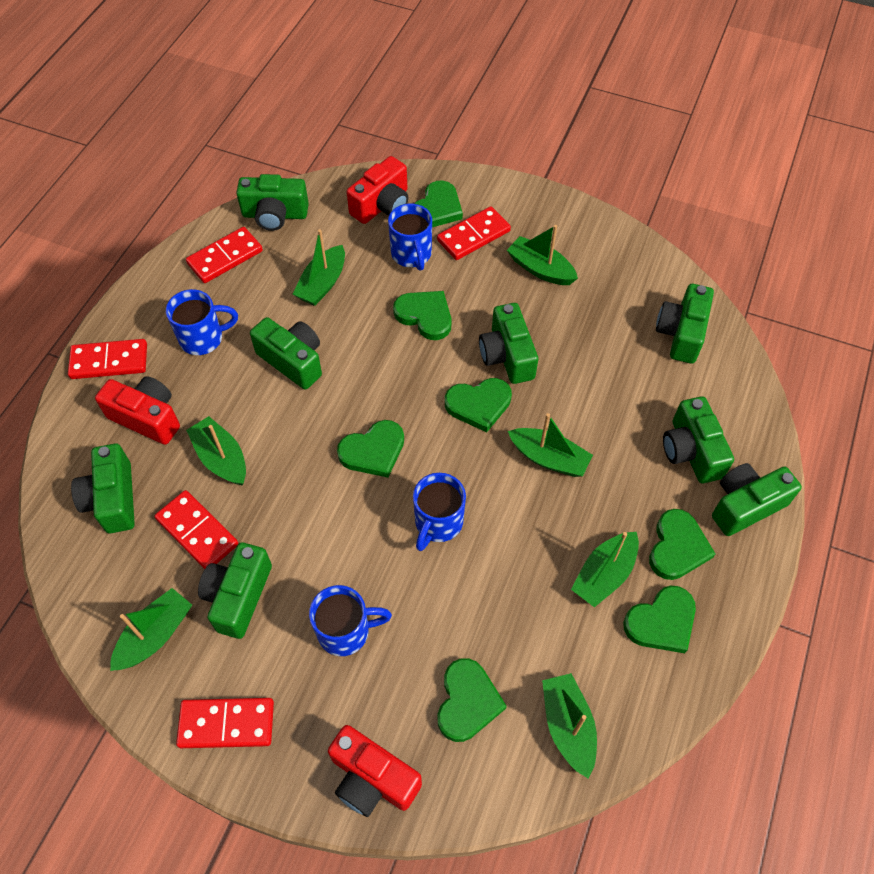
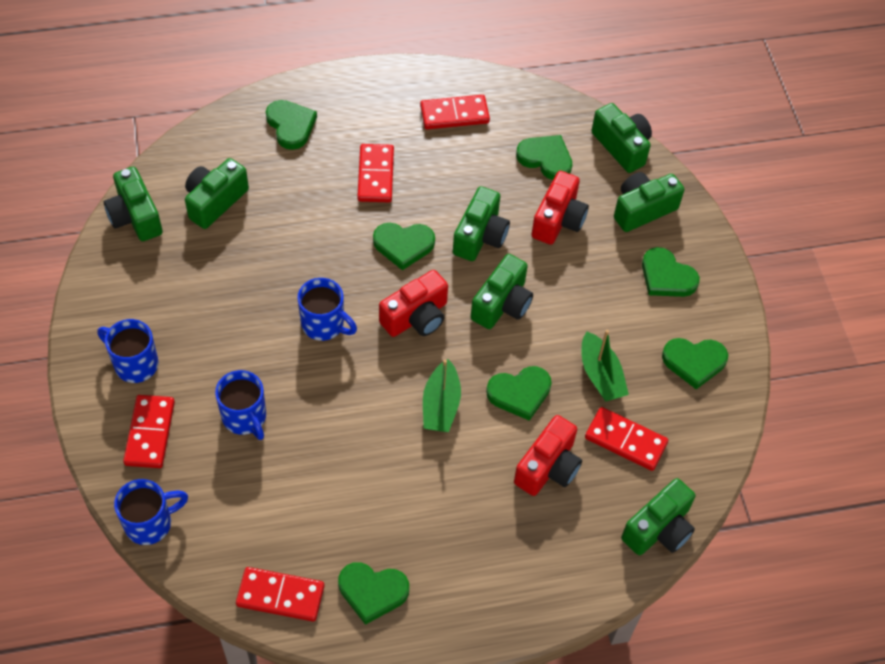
green boat: [110,588,192,671] [186,416,246,485] [293,229,345,306] [507,225,578,285] [508,413,593,477] [542,673,597,778] [571,532,639,608] = 7 -> [423,359,461,432] [582,330,629,401] = 2
green camera: [71,444,135,533] [198,542,272,639] [236,174,309,231] [250,317,322,390] [479,303,538,384] [656,284,714,364] [663,396,734,483] [712,463,802,536] = 8 -> [104,167,163,241] [185,158,249,229] [453,186,510,261] [471,254,533,329] [591,103,652,173] [614,172,684,232] [621,478,695,555] = 7

